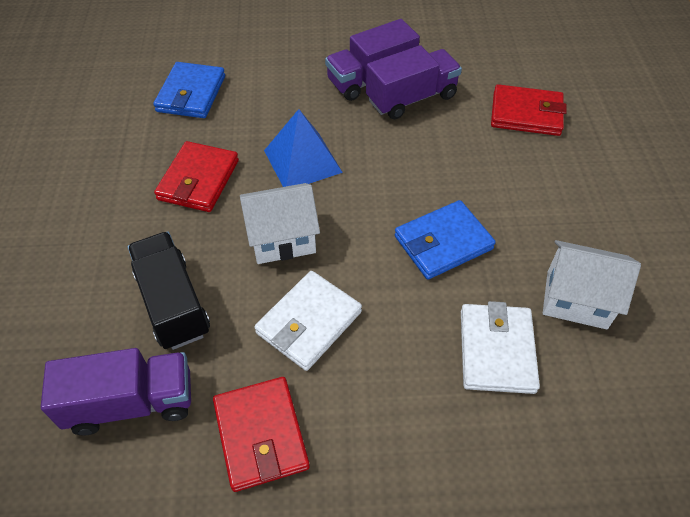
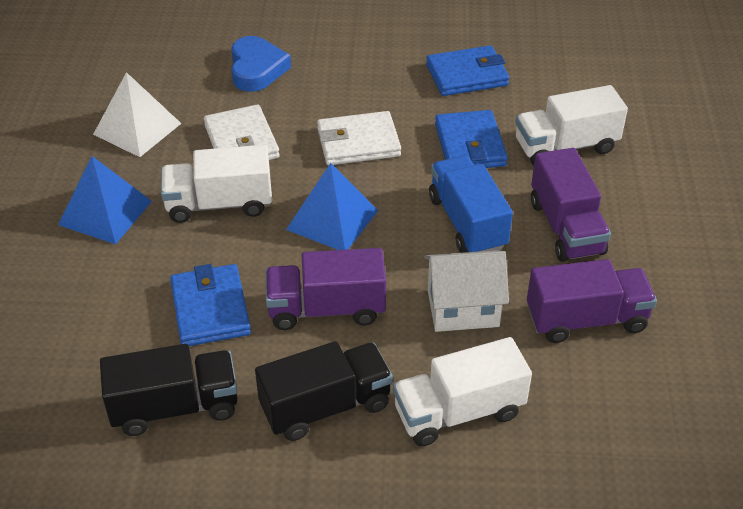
black truck: [128,232,210,350] = 1 -> [100,344,238,436] [255,341,393,441] = 2
blue heart: none = 0 -> [231,36,291,92] = 1
blue pyramid: [264,109,343,187] = 1 -> [58,156,152,244] [286,163,378,250] = 2
blue truck: none = 0 -> [429,155,513,253] = 1
blue wallet: [153,62,225,118] [395,200,496,279] = 2 -> [170,264,251,346] [426,45,509,96] [435,110,508,168] = 3
red wallet: [154,141,239,212] [213,377,310,492] [491,84,567,136] = 3 -> none = 0
white house: [240,183,320,264] [543,240,641,330] = 2 -> [424,250,509,332] = 1
white pyramid: none = 0 -> [93,72,182,157] = 1
white truck: none = 0 -> [161,145,272,223] [393,337,532,447] [515,85,628,165] = 3

